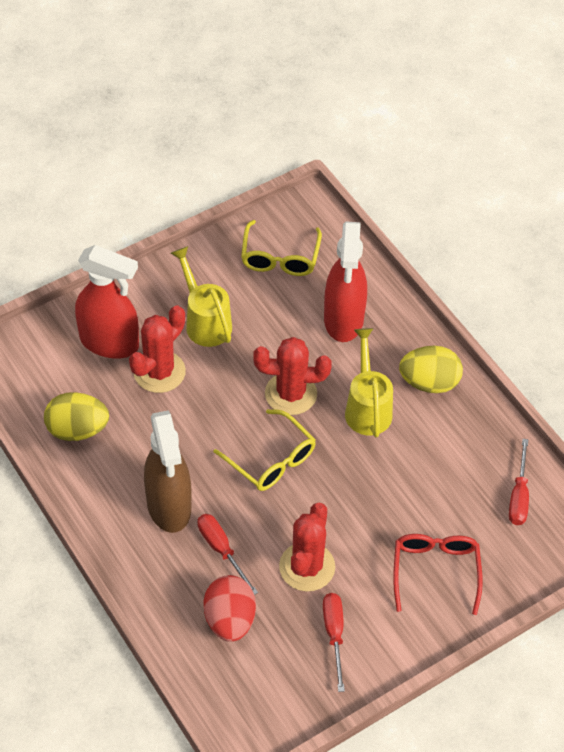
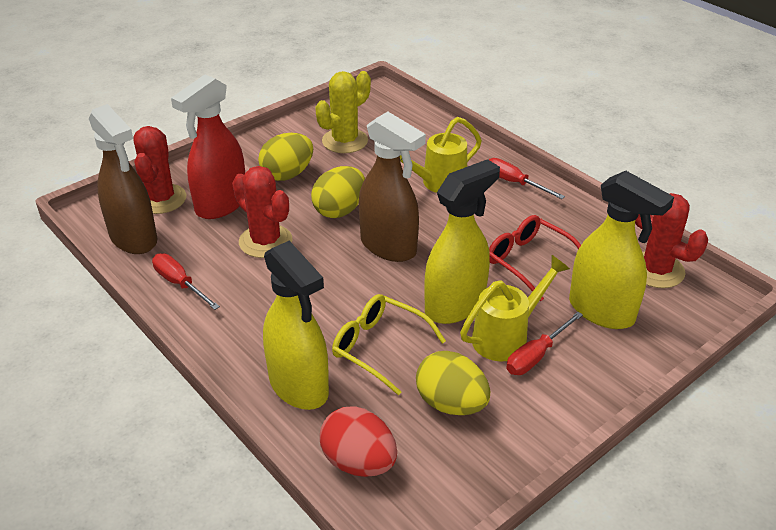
brown spray bottle: [144,410,191,533] = 1 -> [89,104,157,254] [359,112,426,262] = 2
red spray bottle: [75,245,139,359] [324,221,367,342] = 2 -> [171,74,245,219] = 1
yellow cactus: none = 0 -> [315,71,371,153] = 1
yellow egg: [44,392,109,441] [399,346,463,393] = 2 -> [258,133,313,181] [311,166,365,218] [416,351,490,415] = 3
yellow glasses: [214,409,316,491] [241,220,322,276] = 2 -> [332,294,446,395] = 1
yellow spray bottle: none = 0 -> [263,241,329,410] [424,159,500,324] [569,171,674,329] = 3

